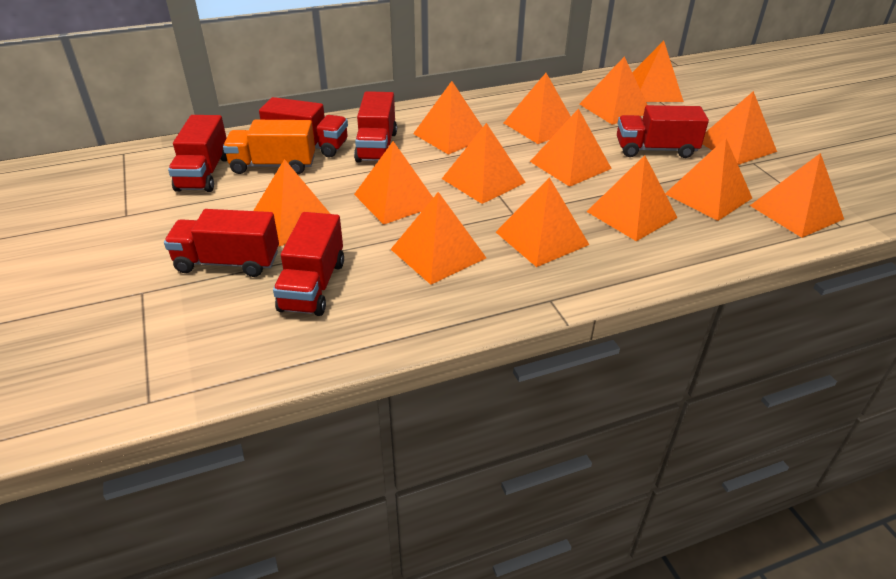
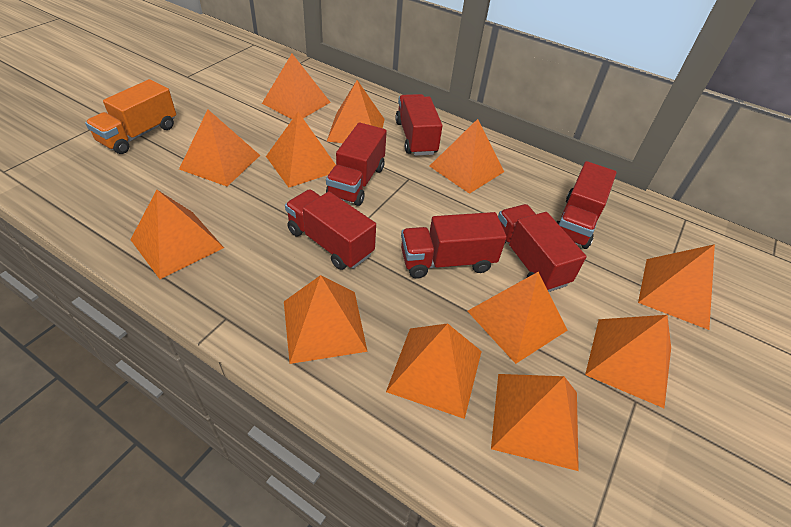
orange pyramid: [253,159,330,247] [354,141,433,225] [391,192,486,285] [413,81,483,155] [442,123,526,204] [496,177,589,267] [504,73,571,144] [530,108,612,187] [579,56,647,125] [586,155,678,241] [632,41,684,102] [665,138,752,221] [702,91,777,165] [750,153,844,238] = 14 -> [130,190,224,279] [179,109,260,186] [262,54,331,119] [266,112,336,187] [284,275,368,364] [327,80,385,143] [386,323,482,419] [430,119,504,194] [467,272,567,364] [491,374,579,471] [585,315,671,408] [638,244,715,330] = 12

